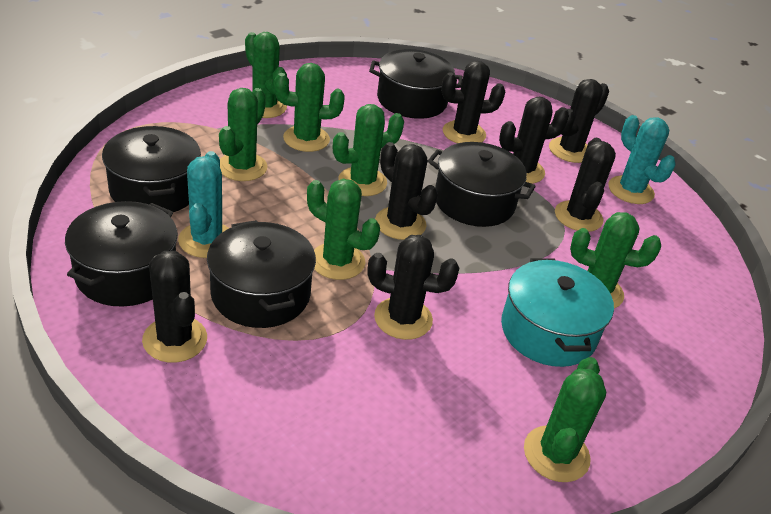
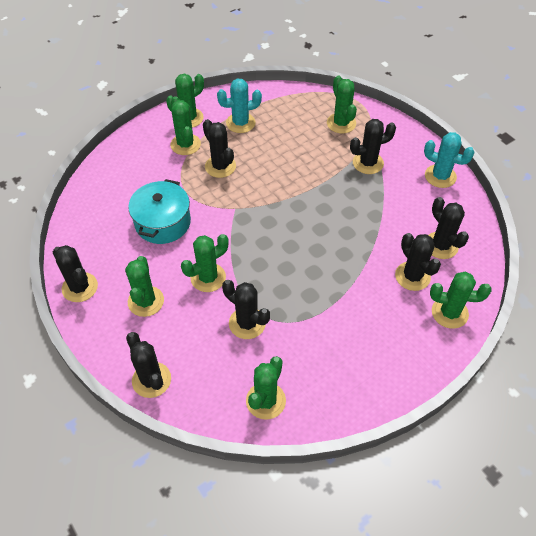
black pot: [65,201,178,307] [102,126,201,212] [207,220,316,328] [369,49,463,119] [428,142,536,227] = 5 -> none = 0

